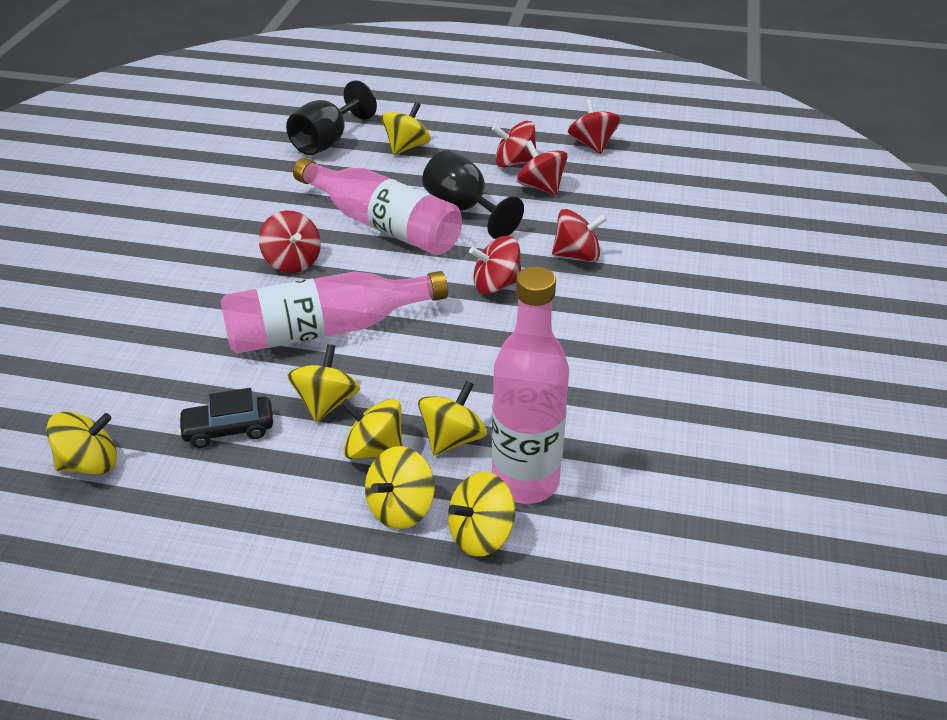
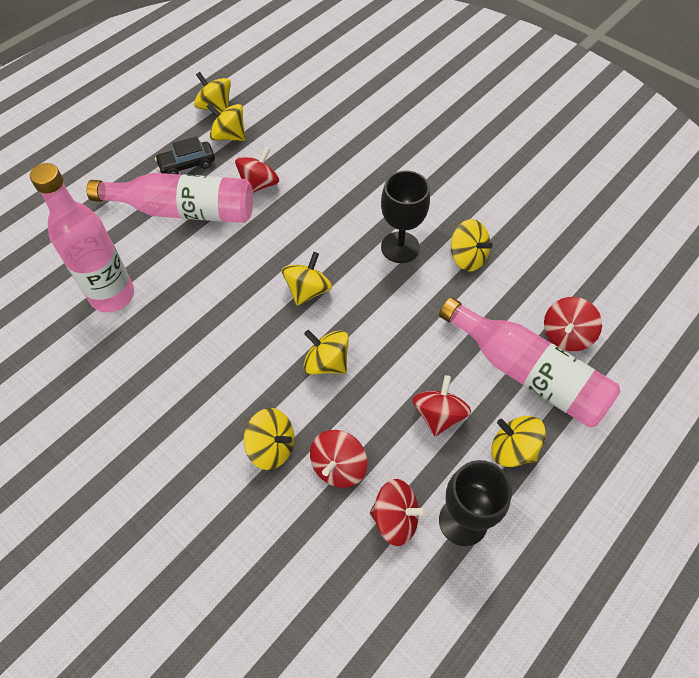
red spinning top: [259,211,321,273] [469,236,521,294] [492,121,537,168] [517,140,567,196] [552,209,607,262] [568,99,621,154] = 6 -> [235,147,279,193] [310,430,367,488] [370,479,427,546] [412,375,471,436] [544,297,602,351] = 5

